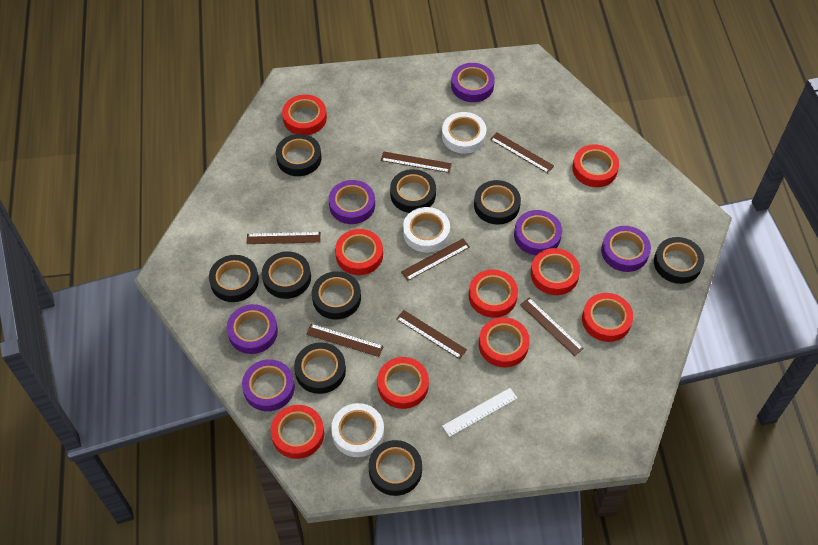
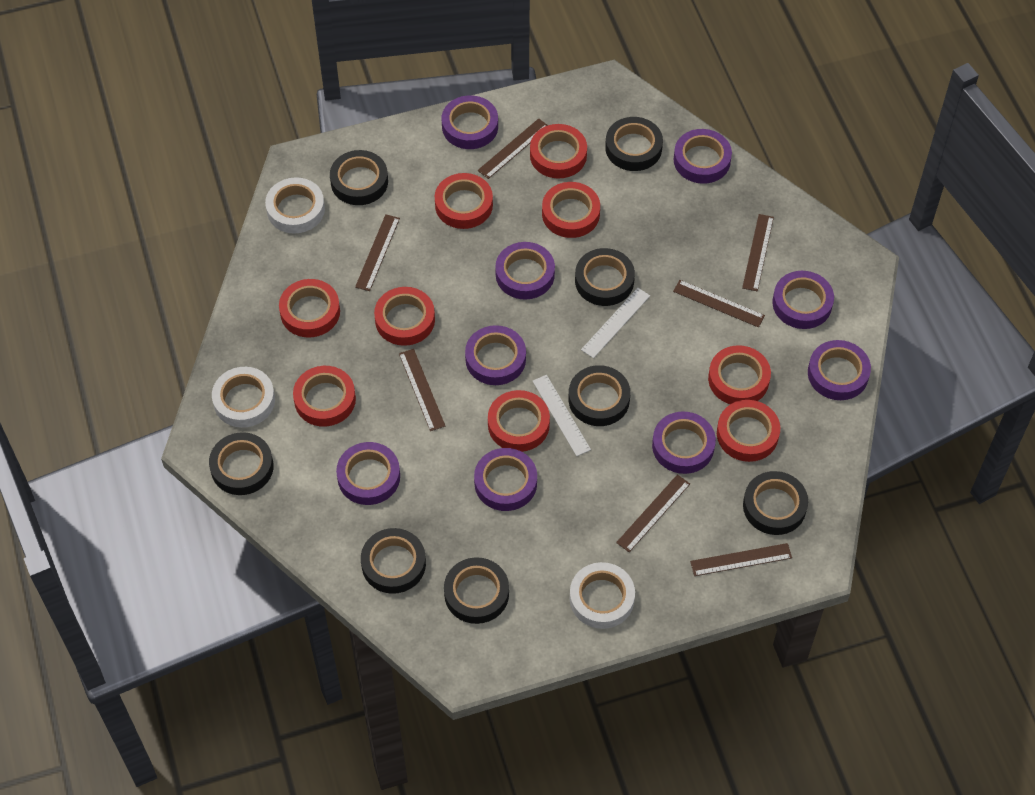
black tape: [209,255,259,302] [262,251,311,299] [276,134,322,176] [294,342,346,394] [312,271,361,319] [368,440,422,496] [390,169,436,213] [474,180,521,225] [654,237,704,284] = 9 -> [209,432,274,495] [330,150,388,205] [361,528,426,594] [444,557,509,624] [569,365,630,426] [575,248,635,306] [605,117,663,171] [743,471,808,535] = 8
purple tape: [226,304,278,354] [242,359,295,411] [329,180,375,224] [451,63,495,102] [514,210,562,255] [601,226,651,272] = 6 -> [336,442,400,505] [442,95,498,149] [465,325,526,385] [474,448,537,511] [495,242,555,299] [652,411,716,474] [674,129,732,184] [772,271,834,329] [808,340,871,400] = 9
white ruler: [442,388,517,437] = 1 -> [533,375,591,456] [581,288,650,358] = 2

